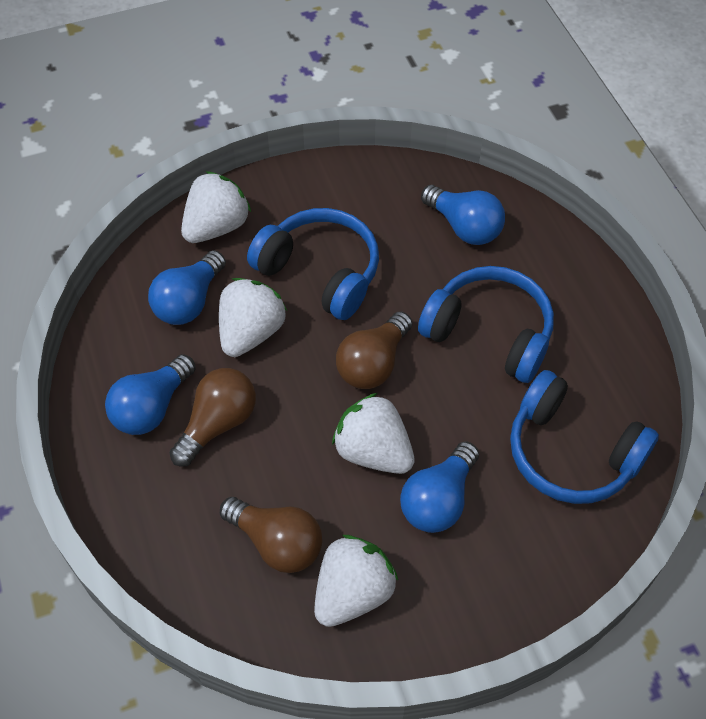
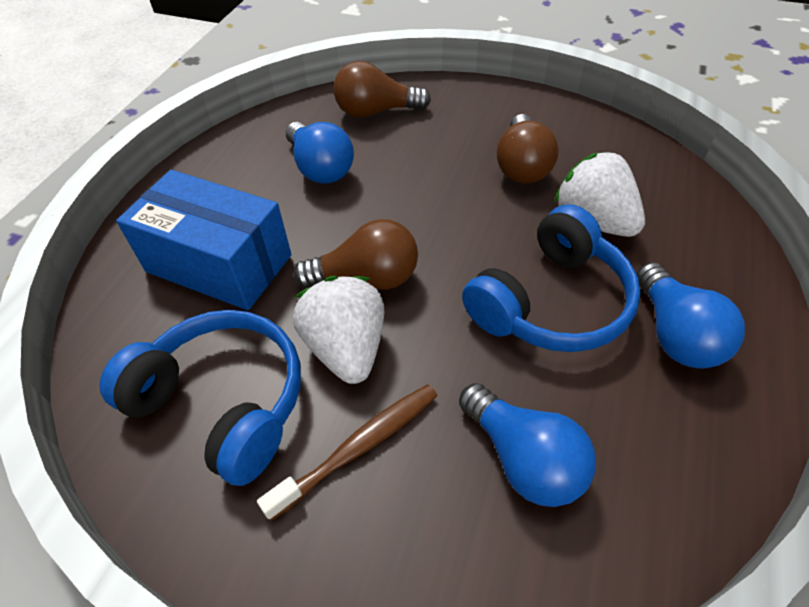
blue box: none = 0 -> [116,170,291,310] = 1
blue headphones: [247,208,379,320] [418,266,554,383] [510,370,659,504] = 3 -> [99,310,301,486] [462,204,641,352] = 2
blue light bulb: [105,354,196,435] [148,250,226,325] [400,441,479,533] [421,185,505,245] = 4 -> [286,122,354,183] [459,383,596,507] [636,263,745,369] = 3
brown toothbrush: none = 0 -> [257,384,438,521] = 1
white strawberry: [181,171,251,243] [219,278,287,357] [314,535,398,627] [332,393,415,474] = 4 -> [293,276,384,384] [554,151,645,237] = 2

